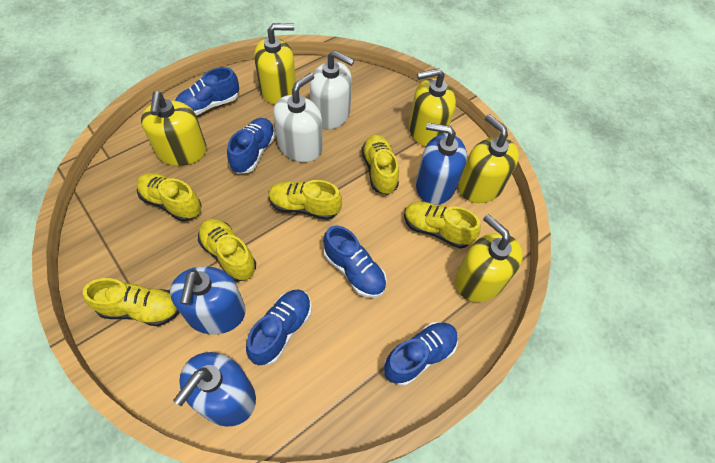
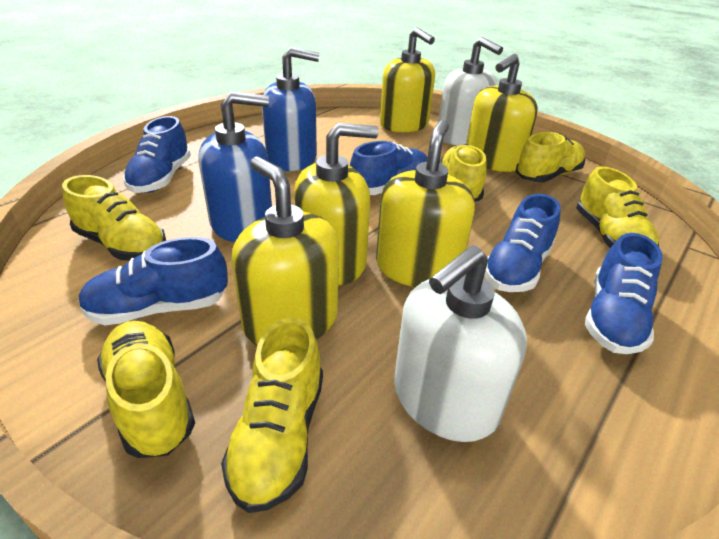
blue soap dispenser: [170,266,246,334] [173,352,256,427] [416,122,467,205] = 3 -> [198,92,272,242] [262,47,320,171] = 2

